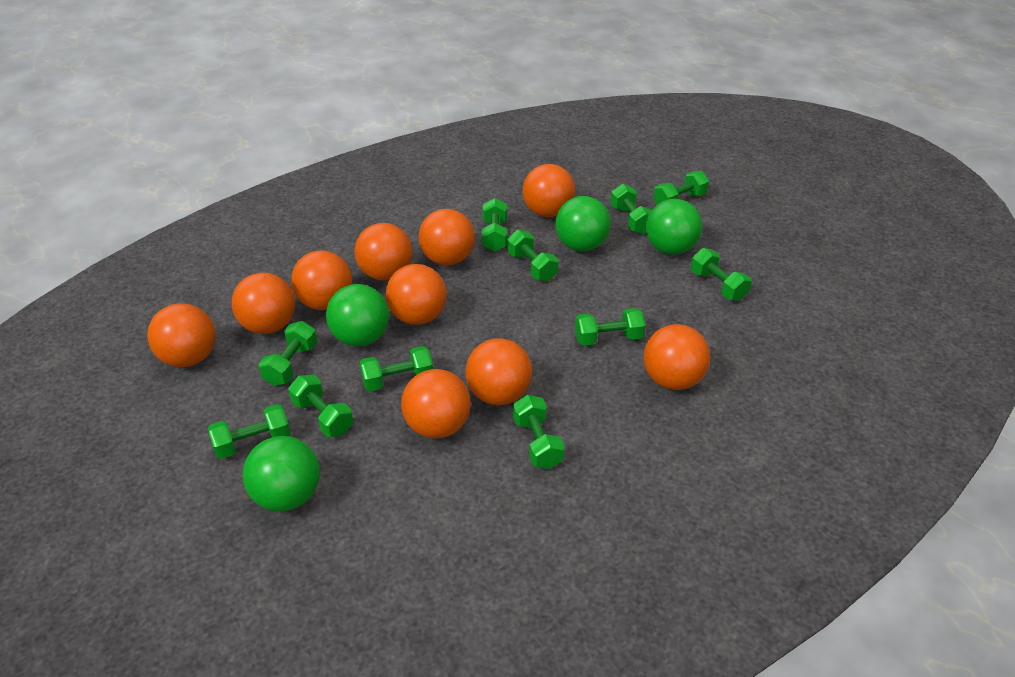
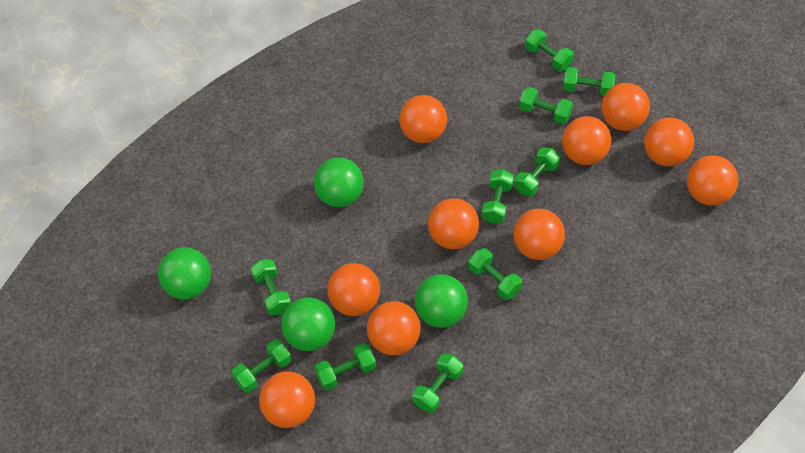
green dumbbell: [208,404,291,459] [259,321,317,386] [288,375,353,437] [360,346,433,391] [482,198,507,251] [507,230,558,281] [513,395,565,469] [575,308,646,346] [610,184,651,234] [654,171,709,204] [691,248,752,301] = 11 -> [231,339,292,393] [251,259,291,316] [314,343,376,391] [413,353,463,413] [468,248,522,300] [481,169,514,224] [514,147,560,196] [519,87,573,125] [525,29,574,72] [563,67,615,96] = 10

